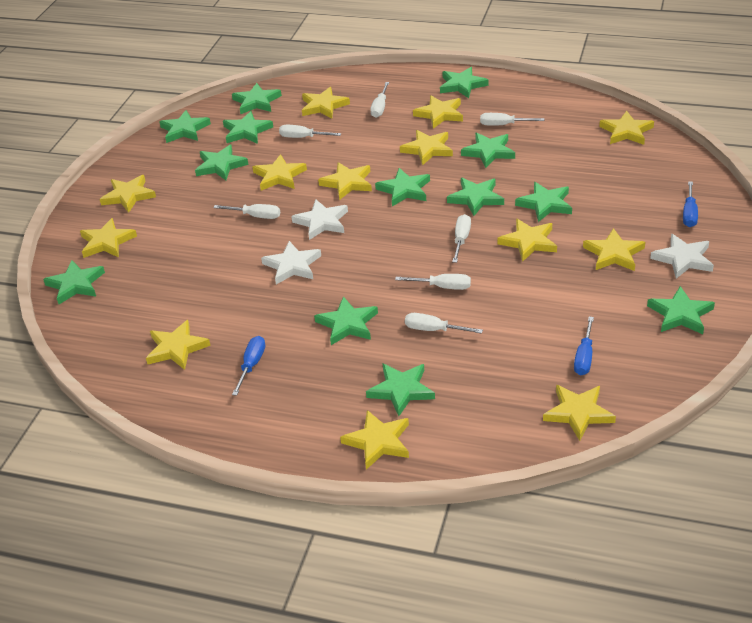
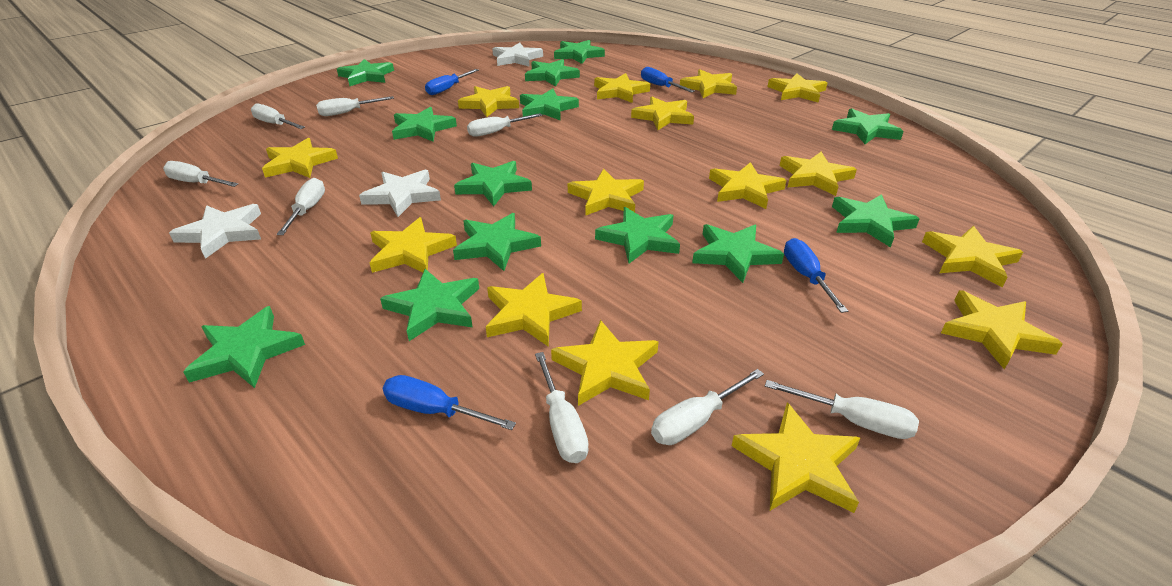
blue screwdriver: [232,336,265,396] [574,317,594,375] [683,181,698,227] = 3 -> [383,375,516,430] [425,69,479,95] [641,67,695,93] [784,238,848,313] = 4
white screwdriver: [214,204,280,219] [279,125,341,138] [370,82,389,118] [395,274,471,290] [405,313,483,334] [452,214,471,263] [480,113,544,126] = 7 -> [163,161,238,187] [251,103,305,129] [277,178,325,235] [316,96,394,116] [467,113,543,137] [535,352,589,463] [651,369,764,445] [765,380,919,439] = 8
yellow star: [80,218,137,258] [100,175,156,213] [146,320,211,370] [253,154,307,190] [302,87,350,119] [318,162,372,200] [340,410,409,470] [400,130,453,165] [413,95,463,129] [497,219,557,262] [543,385,616,441] [583,228,645,271] [599,111,654,145] = 13 -> [262,138,338,178] [370,217,457,273] [458,86,519,117] [486,273,582,347] [551,320,659,406] [568,169,644,216] [594,73,650,103] [631,96,694,130] [680,69,737,98] [709,162,786,209] [732,402,860,513] [767,73,827,103] [780,152,857,196] [922,226,1023,287] [941,290,1063,369] = 15

